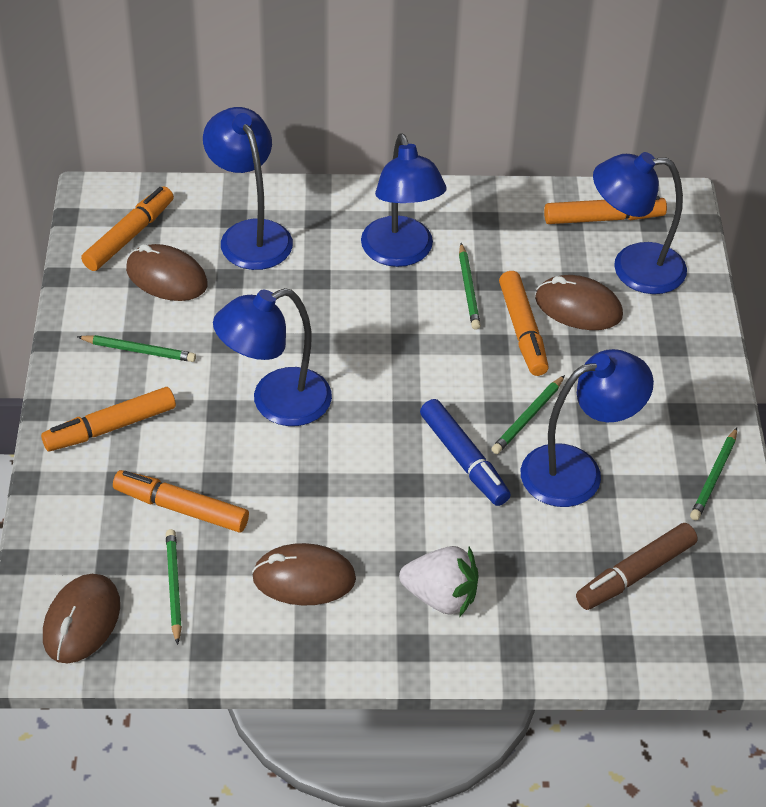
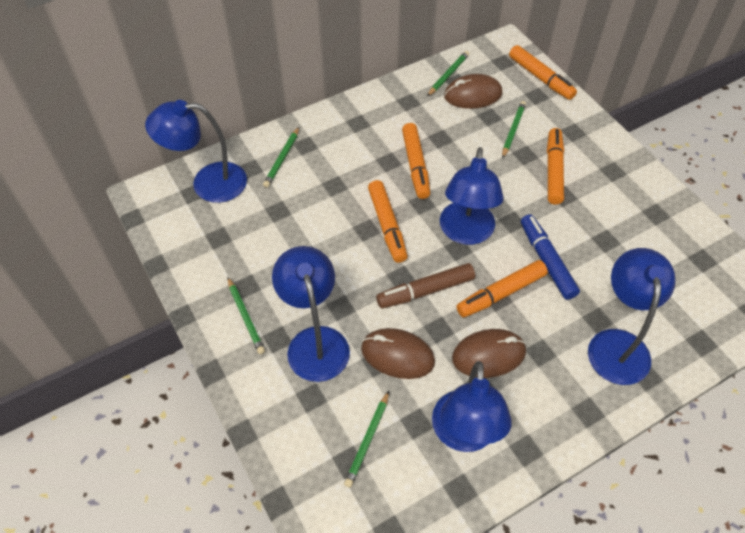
brown mouse: [43,574,120,664] [126,244,208,301] [252,543,356,606] [535,275,623,330] = 4 -> [361,328,435,379] [444,74,503,109] [452,329,526,378] = 3
white strawberry: [399,546,478,617] = 1 -> none = 0

